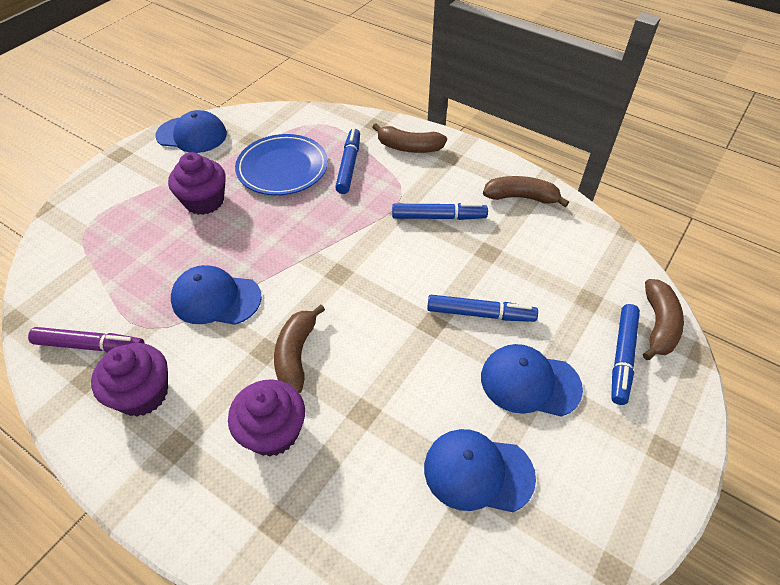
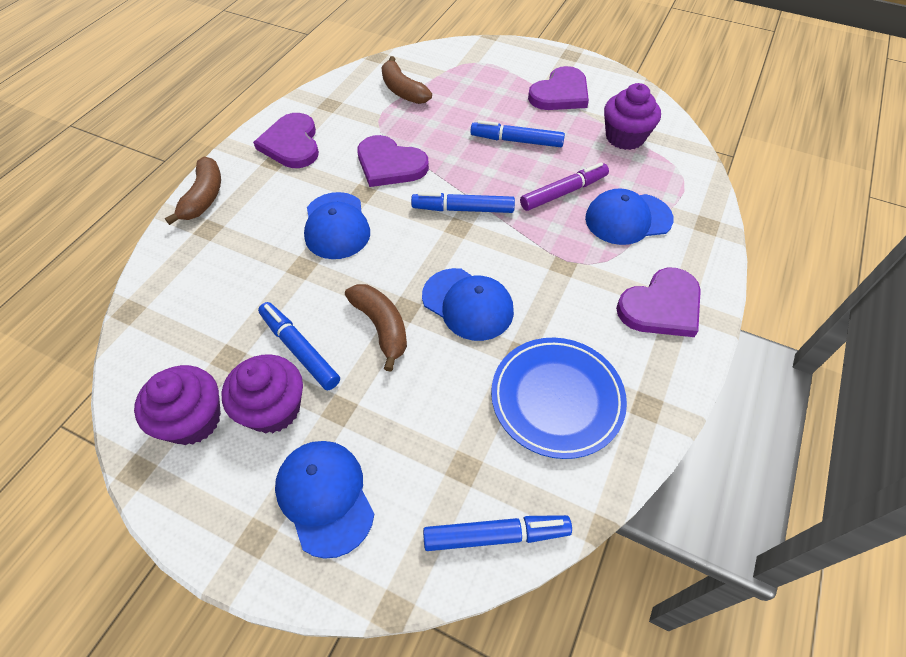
brown banana: [274,305,325,393] [372,123,447,153] [483,176,569,207] [643,279,684,360] = 4 -> [165,157,221,225] [345,284,407,371] [381,56,432,104] = 3
purple heart: none = 0 -> [253,113,319,168] [357,135,429,187] [528,66,589,110] [616,268,701,337] = 4

